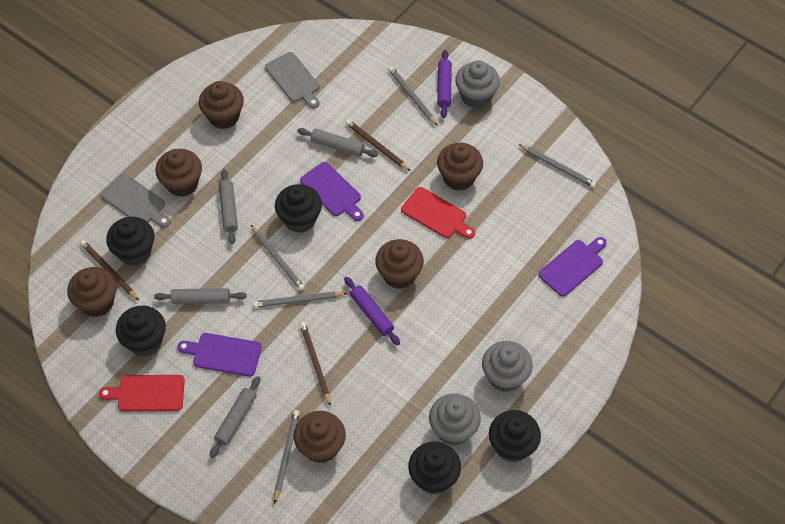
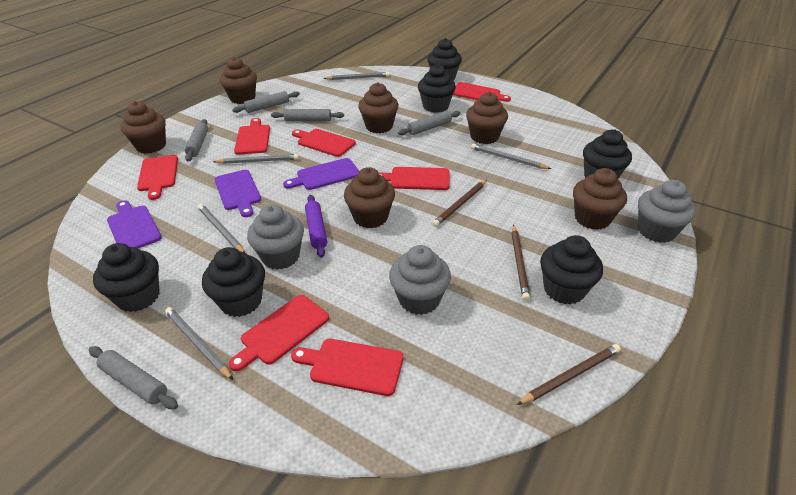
black cupcake: [106,217,154,266] [116,306,166,356] [275,184,322,233] [408,441,461,494] [489,410,541,463] = 5 -> [93,243,160,312] [202,247,265,317] [418,64,456,113] [427,38,462,80] [540,235,603,305] [583,129,632,179] = 6
grey cutting board: [101,174,171,228] [265,52,320,108] = 2 -> none = 0
grey rolling pin: [154,289,247,304] [210,376,260,458] [219,169,238,244] [297,128,378,157] = 4 -> [89,346,178,409] [185,119,208,161] [232,91,300,113] [271,109,344,121] [398,111,460,135] = 5
purple rolling pin: [344,277,400,345] [437,50,452,118] = 2 -> [305,195,327,258] = 1
red cutting board: [99,375,185,412] [401,187,475,239] = 2 -> [137,155,178,200] [229,295,329,371] [234,118,270,155] [291,339,403,396] [292,129,356,157] [379,167,450,190] [453,82,511,102] = 7

